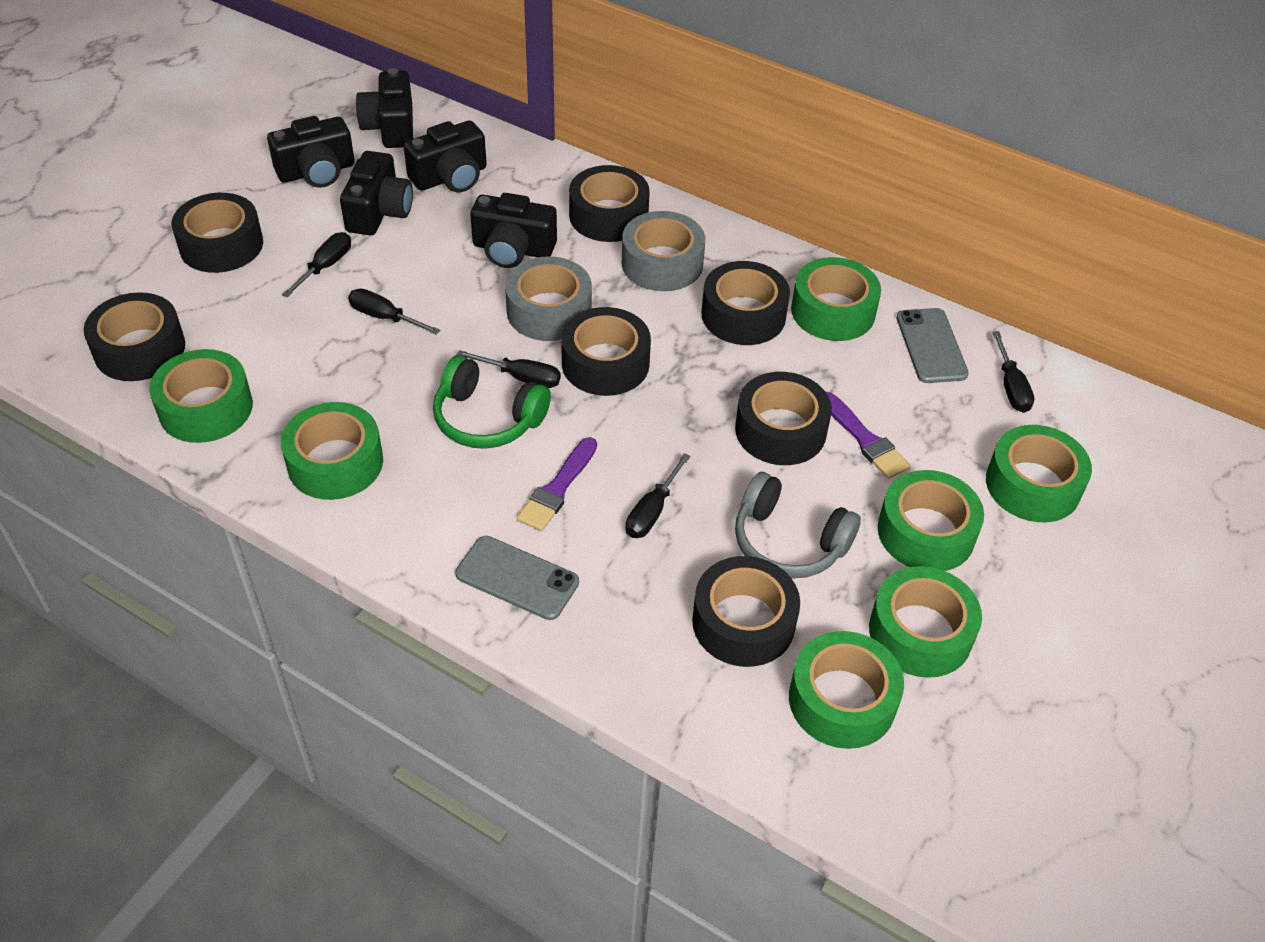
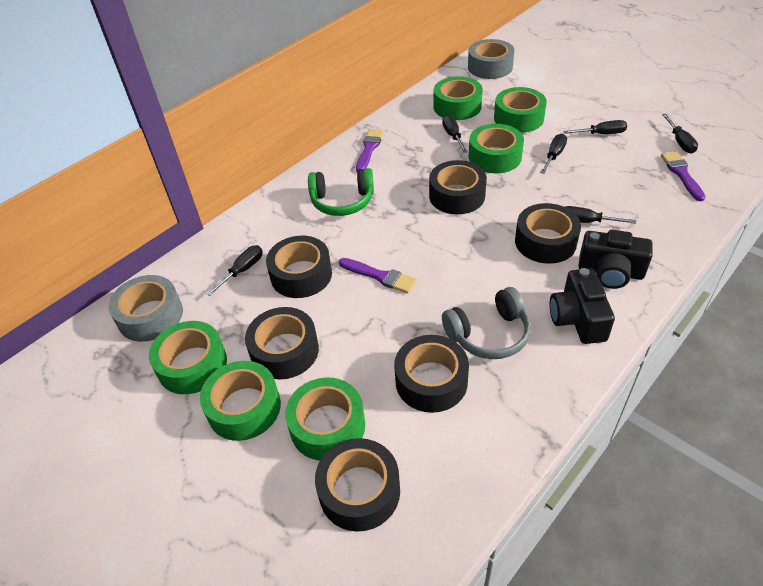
black camera: [267,116,355,188] [340,151,413,235] [356,68,413,148] [403,120,487,192] [470,193,557,268] = 5 -> [550,268,615,344] [578,230,653,289] = 2
black screwdriver: [282,232,351,297] [348,289,440,335] [457,350,561,388] [626,453,690,538] [992,331,1034,413] = 5 -> [206,245,263,296] [442,115,467,153] [540,134,567,174] [563,120,627,134] [565,206,636,224] [662,114,698,153] = 6
black tape: [84,292,185,381] [172,193,263,273] [561,307,651,396] [569,165,650,242] [692,556,800,667] [701,261,790,345] [735,372,832,465] = 7 -> [245,307,319,379] [266,236,332,298] [315,438,400,532] [394,335,469,413] [429,160,487,214] [515,203,581,264] = 6
green tape: [149,349,253,443] [281,402,383,500] [789,631,904,749] [791,257,881,341] [869,566,982,678] [878,470,984,571] [986,425,1092,522] = 7 -> [149,321,227,394] [200,361,281,441] [285,377,365,461] [433,76,483,120] [468,124,524,173] [494,87,547,133] = 6
grey phone: [455,536,579,620] [897,308,969,383] = 2 -> none = 0
purple brush: [517,437,597,531] [826,392,910,479] = 2 -> [339,258,417,293] [356,129,384,172] [661,152,706,201] = 3

